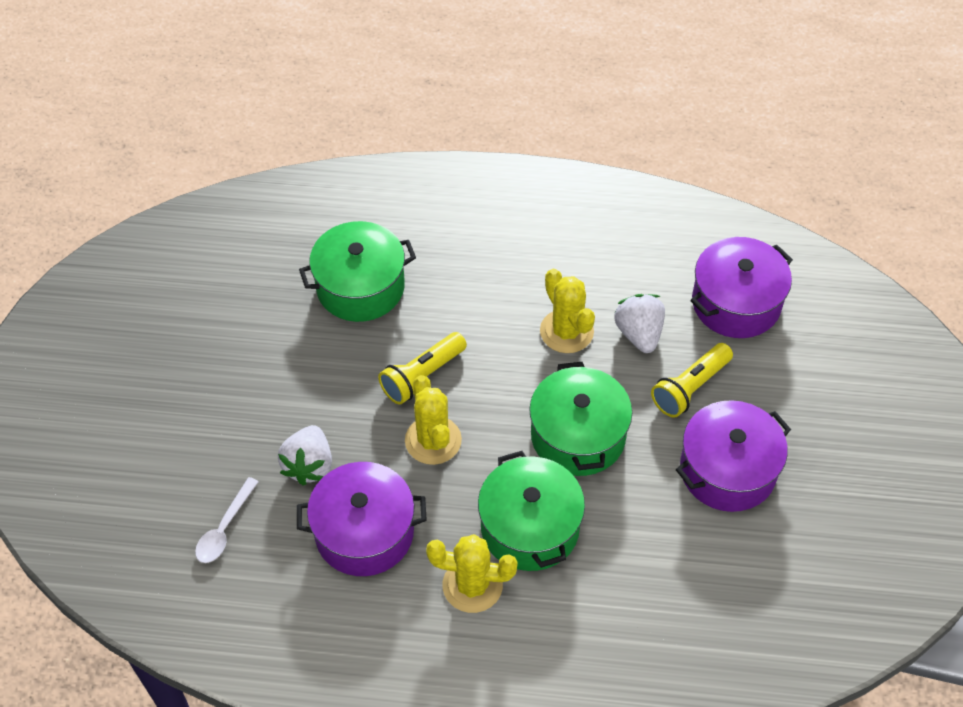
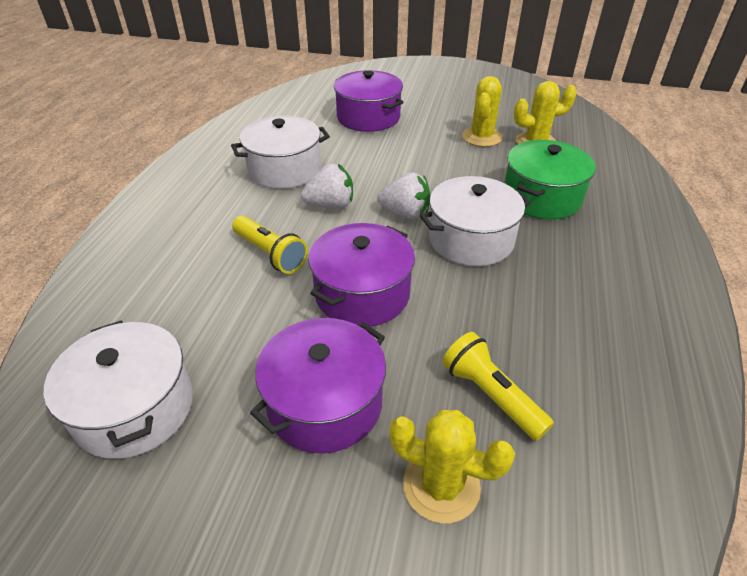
green pot: [299,221,416,322] [478,451,585,571] [529,362,632,476] = 3 -> [504,140,596,220] = 1
white pot: none = 0 -> [44,321,193,459] [231,116,330,189] [420,176,531,266] = 3
white spoon: [195,477,259,563] = 1 -> none = 0

